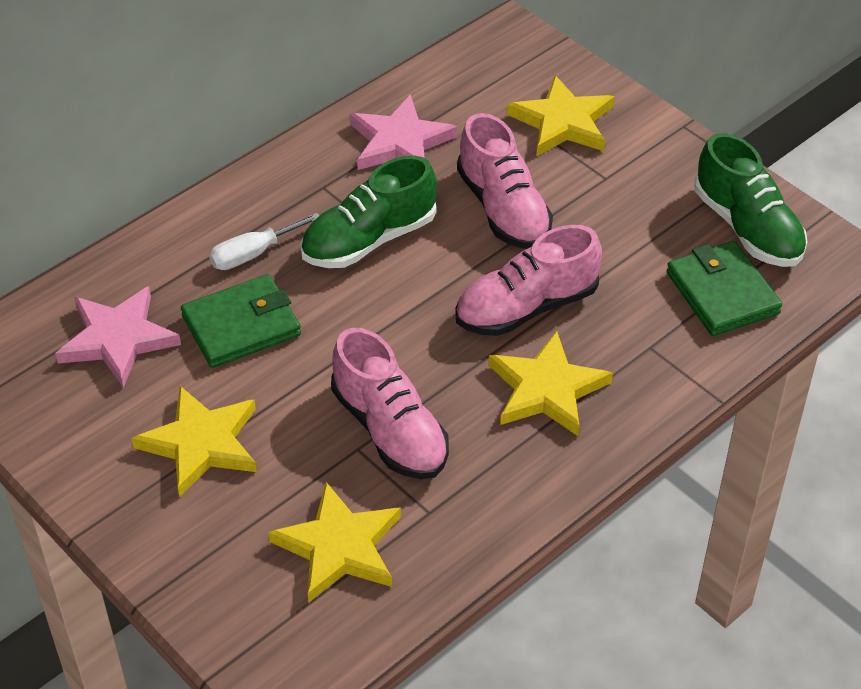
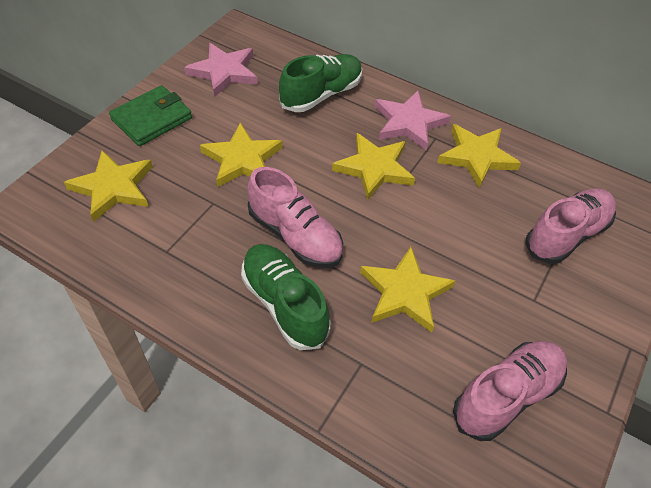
green wallet: [181,274,301,368] [667,241,782,336] = 2 -> [109,85,192,146] = 1
white screwdriver: [209,213,320,270] = 1 -> none = 0
yellow star: [132,386,257,497] [268,482,401,602] [489,331,613,436] [507,75,615,156] = 4 -> [64,150,153,222] [200,123,283,187] [332,133,415,200] [360,247,455,333] [437,124,521,189] = 5

